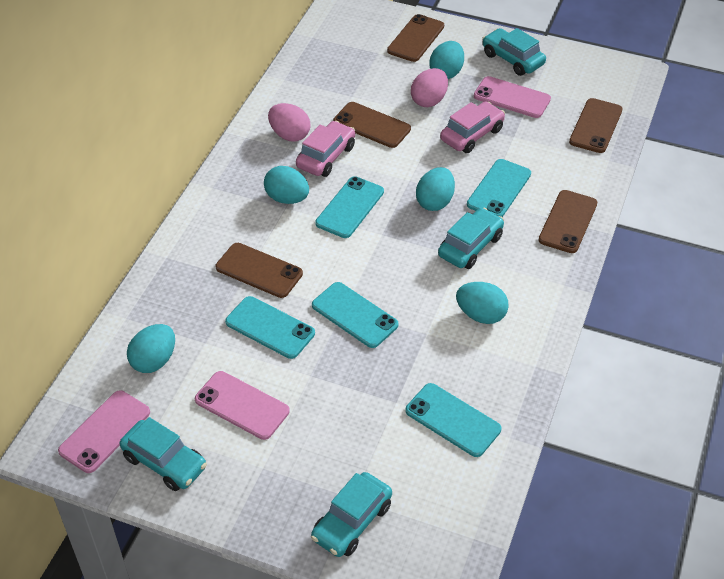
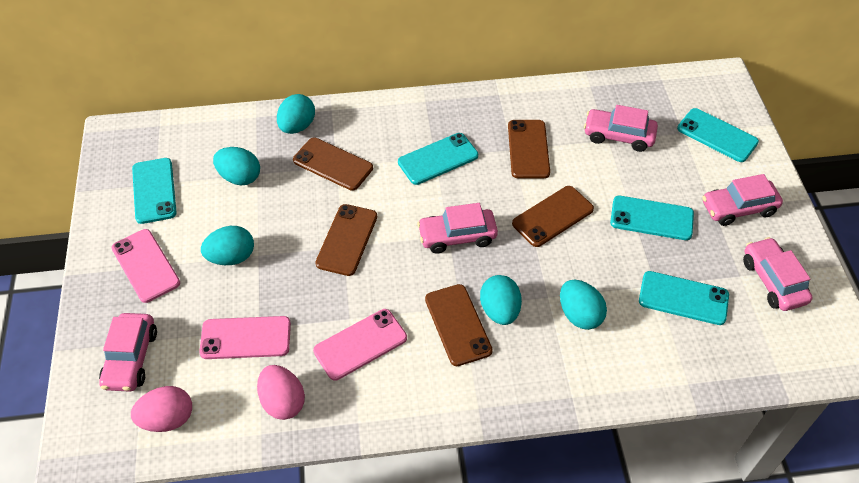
pink car: [296,121,355,177] [440,101,505,153] = 2 -> [99,313,157,392] [417,203,498,254] [584,105,658,152] [702,174,783,226] [743,237,813,311] = 5
turquoise car: [120,417,207,491] [311,472,392,557] [438,208,504,269] [482,28,546,76] = 4 -> none = 0

